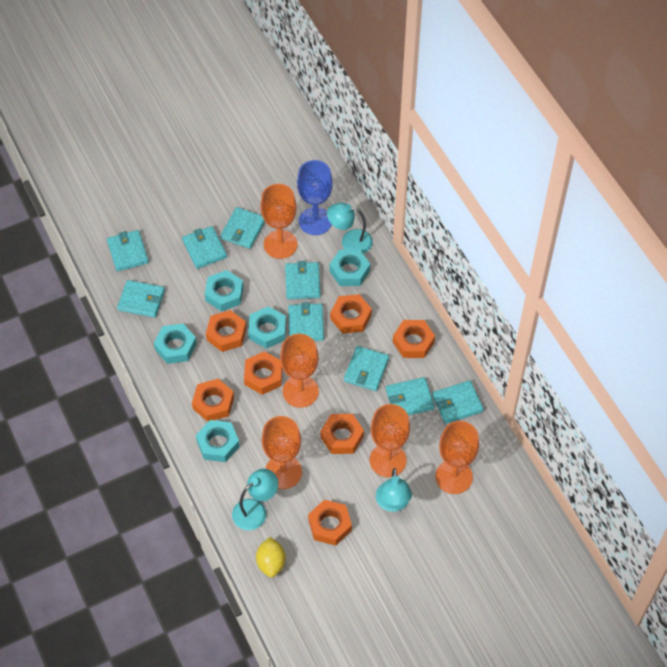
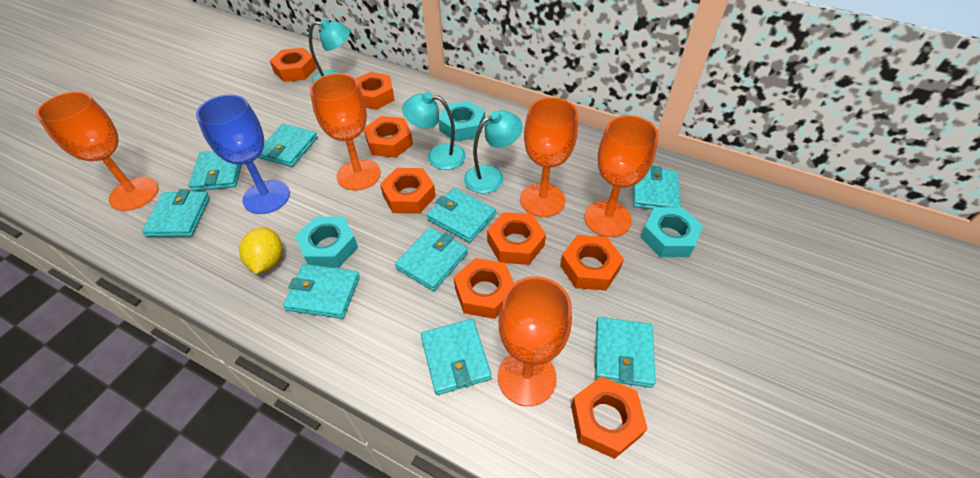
orange nut: [192,379,234,422] [206,310,246,352] [244,351,282,395] [308,500,352,546] [320,414,364,454] [330,294,372,333] [393,320,435,358] = 7 -> [270,48,317,82] [356,72,395,110] [364,116,413,158] [380,168,436,214] [454,258,514,319] [487,212,546,265] [560,235,624,291] [571,376,648,459] = 8
turquoise nut: [154,323,197,364] [196,420,240,462] [205,270,244,311] [248,306,286,349] [329,249,370,286] = 5 -> [295,217,358,268] [439,101,485,142] [641,207,703,257] = 3

